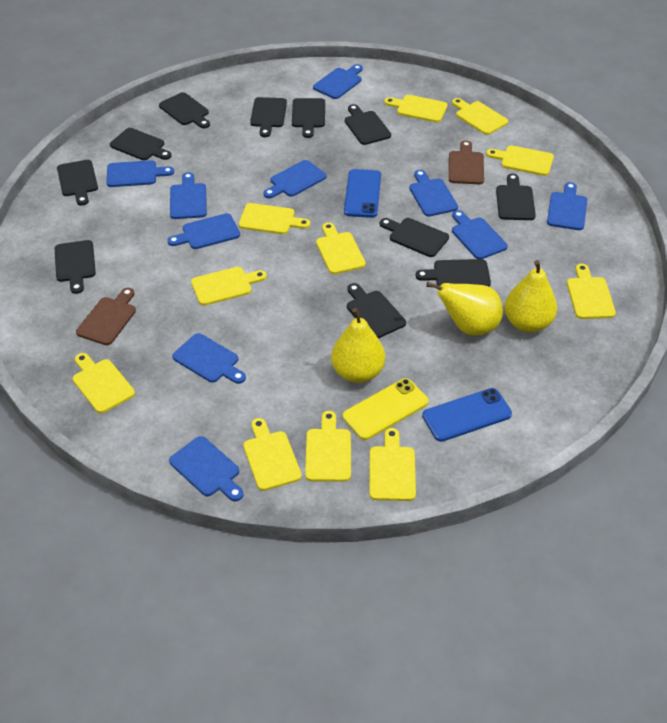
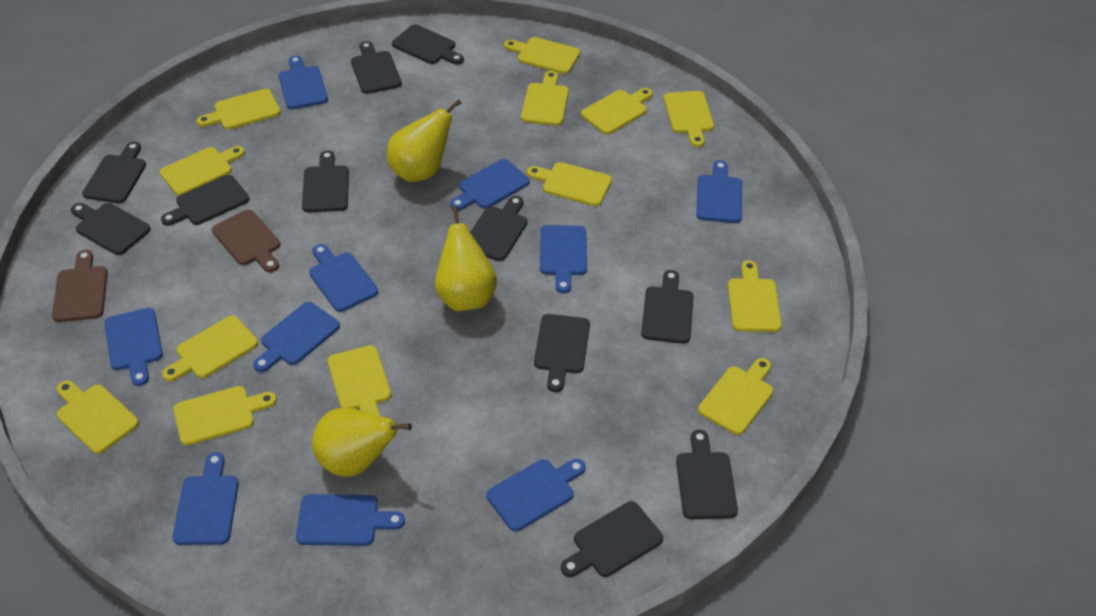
blue phone: [344,169,381,218] [422,388,512,442] = 2 -> none = 0
yellow cutting board: [73,353,135,413] [191,267,267,306] [239,203,310,234] [243,418,302,491] [305,411,351,482] [316,222,366,274] [369,428,416,501] [384,95,448,122] [452,98,508,135] [486,145,554,176] [567,264,616,319] = 11 -> [57,380,139,454] [160,146,245,196] [162,315,258,382] [174,386,277,445] [197,89,280,130] [327,345,391,416] [504,37,580,74] [521,71,569,126] [527,162,612,206] [581,88,653,134] [664,91,714,147] [698,358,773,435] [728,260,782,332] = 13
yellow phone: [343,378,429,440] = 1 -> none = 0

